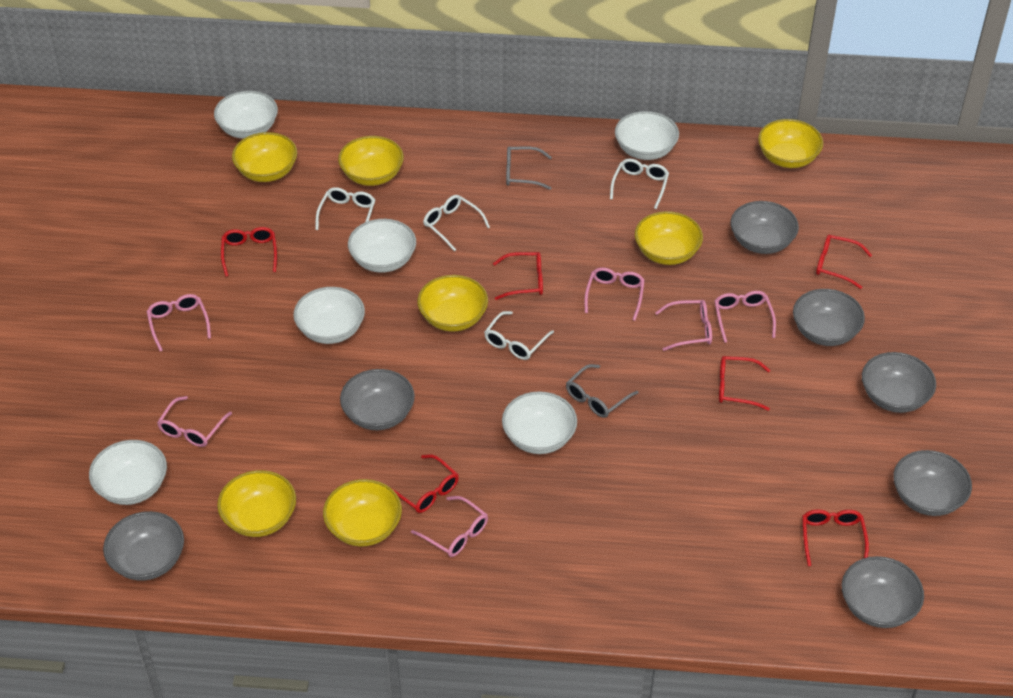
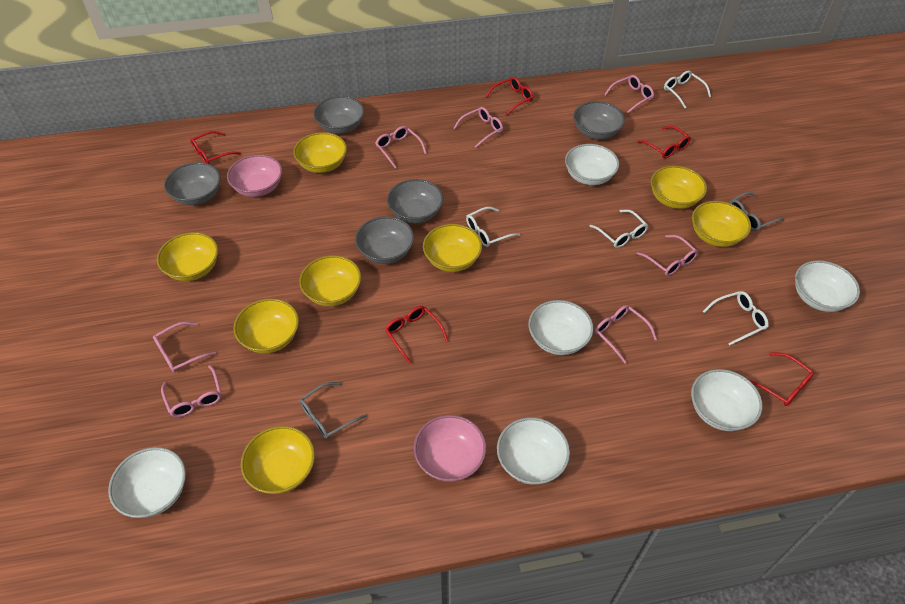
grey bowl: [103,511,184,581] [340,369,415,430] [731,201,799,254] [793,289,865,346] [842,556,924,628] [862,352,936,413] [893,450,972,516] = 7 -> [164,162,221,205] [313,96,364,134] [355,216,414,264] [387,179,443,223] [573,101,625,139] = 5
pink bowl: none = 0 -> [227,155,282,197] [414,415,486,482] = 2
pink glasses: [147,294,211,351] [157,396,232,447] [411,496,488,557] [584,268,645,321] [655,300,712,351] [714,291,776,343] = 6 -> [153,322,216,373] [161,365,222,417] [375,126,427,169] [453,107,503,148] [595,305,657,364] [604,75,654,113] [637,235,698,276] = 7
red glasses: [221,227,277,277] [390,454,459,513] [493,252,543,300] [719,356,770,411] [802,509,869,566] [816,234,872,289] = 6 -> [190,131,241,164] [385,306,448,364] [485,77,533,115] [637,126,691,159] [749,352,814,406] = 5
yellow bowl: [217,470,296,537] [232,132,297,182] [323,479,402,547] [338,136,404,186] [417,275,488,332] [635,211,703,265] [758,119,823,168] = 7 -> [157,232,218,281] [233,298,299,353] [241,426,315,494] [293,132,347,173] [299,255,361,306] [423,224,482,272] [651,166,707,209] [692,201,751,247] = 8

